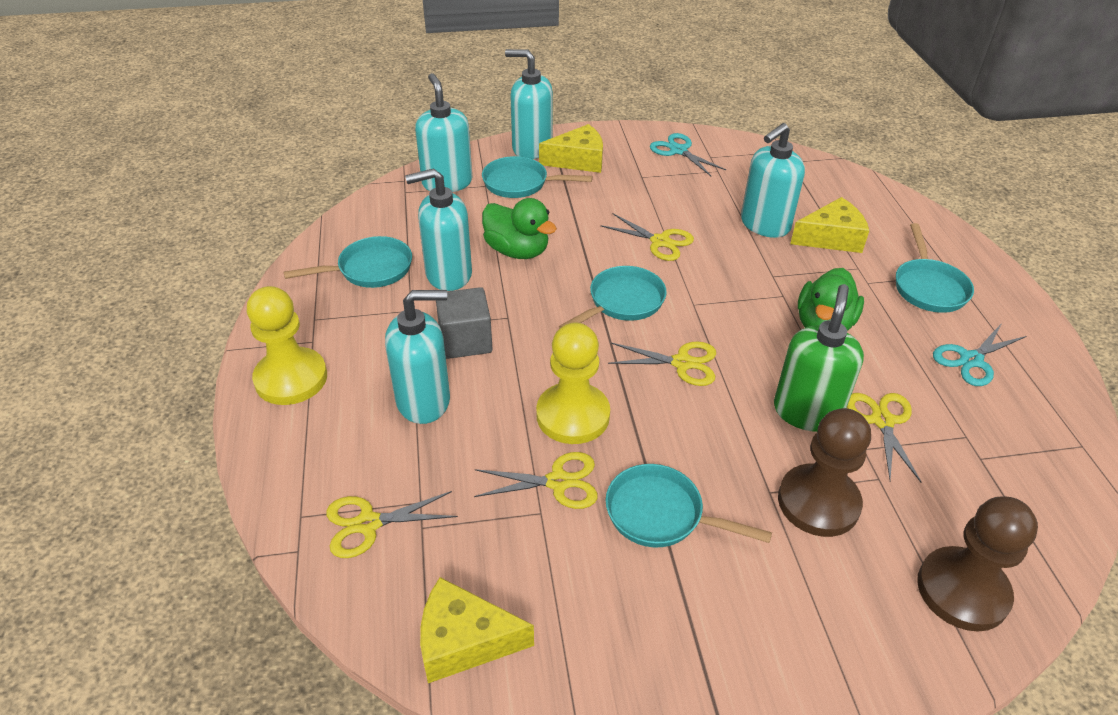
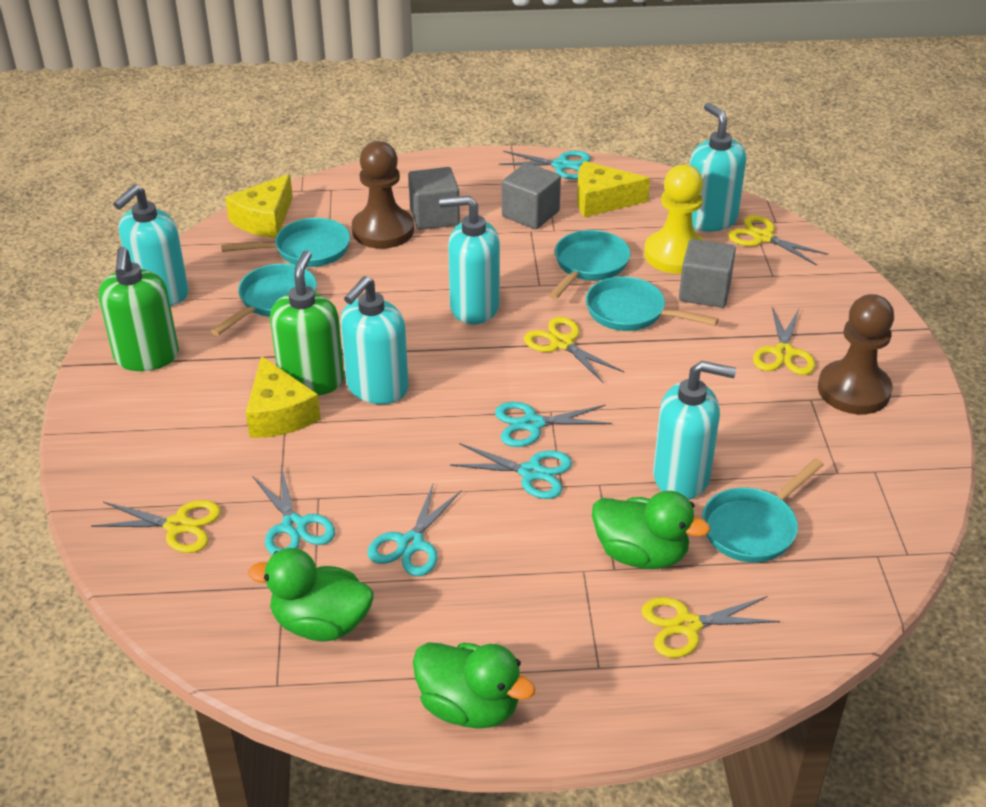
green duck: [482,198,557,259] [798,268,864,331] = 2 -> [248,548,373,642] [413,642,536,729] [592,491,710,569] = 3
green soap dispenser: [774,284,864,432] = 1 -> [99,247,179,371] [270,250,344,396] = 2
grey cube: [436,287,493,359] = 1 -> [408,167,460,230] [502,163,561,229] [679,239,736,308] = 3
turquoise scissors: [650,133,726,176] [933,323,1027,386] = 2 -> [252,468,335,555] [367,482,462,576] [450,443,572,499] [495,402,612,447] [499,151,591,180] = 5
yellow pawn: [247,286,327,405] [536,323,610,444] = 2 -> [644,164,705,274] = 1

